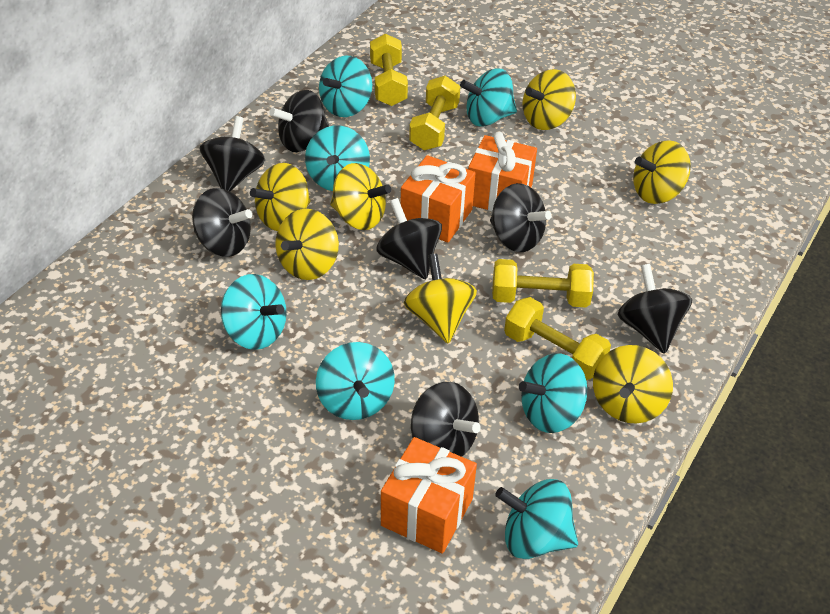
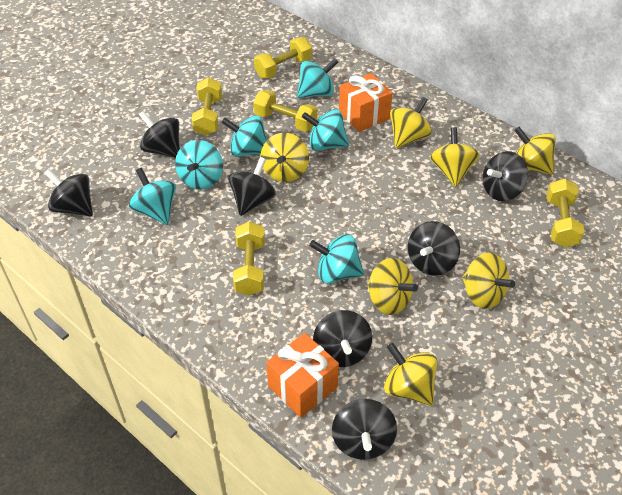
orange gift: [381,437,477,553] [400,155,476,243] [468,132,537,212] = 3 -> [266,333,339,418] [339,73,393,132] = 2
turquoise spinning top: [221,274,287,350] [305,126,370,191] [316,342,395,420] [319,56,372,117] [460,68,517,127] [496,479,578,559] [519,353,587,433] = 7 -> [129,168,176,225] [175,140,223,189] [221,115,267,157] [297,58,338,98] [302,109,349,151] [309,234,364,284] = 6
yellow dumbbell: [370,33,408,106] [409,76,460,150] [492,259,594,307] [504,297,611,380] = 4 -> [192,77,222,135] [233,221,265,296] [253,90,318,132] [254,37,312,79] [546,179,584,247] = 5

